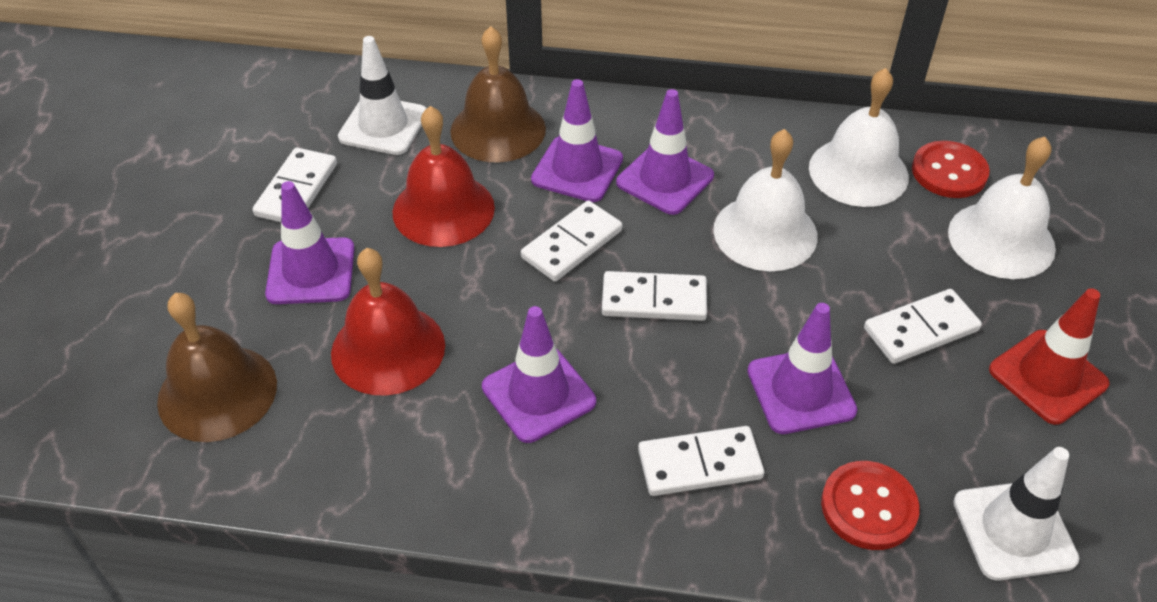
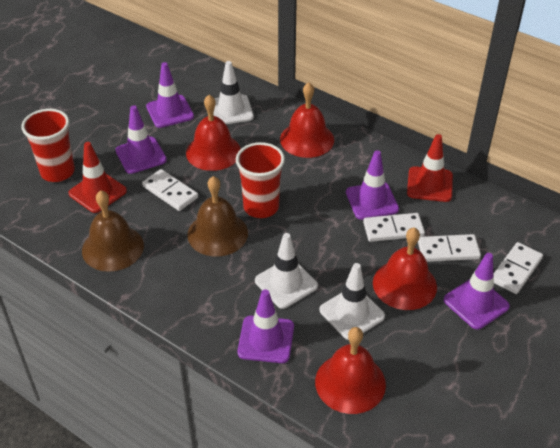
red bell: [331,248,445,395] [393,106,495,247] = 2 -> [186,95,241,171] [280,82,334,158] [315,327,386,414] [373,227,437,310] = 4
red button: [821,461,920,550] [912,141,990,198] = 2 -> none = 0
red cup: none = 0 -> [21,109,75,182] [236,142,285,218] = 2
red traffic cone: [989,288,1110,425] = 1 -> [68,142,127,213] [407,134,453,202] = 2
white bell: [713,129,818,271] [809,68,909,207] [948,137,1056,279] = 3 -> none = 0
white domino: [253,148,337,222] [521,200,622,281] [602,271,707,321] [638,426,764,496] [864,289,982,364] = 5 -> [142,169,198,211] [363,213,425,242] [418,234,481,262] [494,242,543,294] = 4
white traffic cone: [338,36,427,155] [953,447,1079,581] = 2 -> [213,61,254,124] [255,233,318,309] [319,263,385,340] = 3

